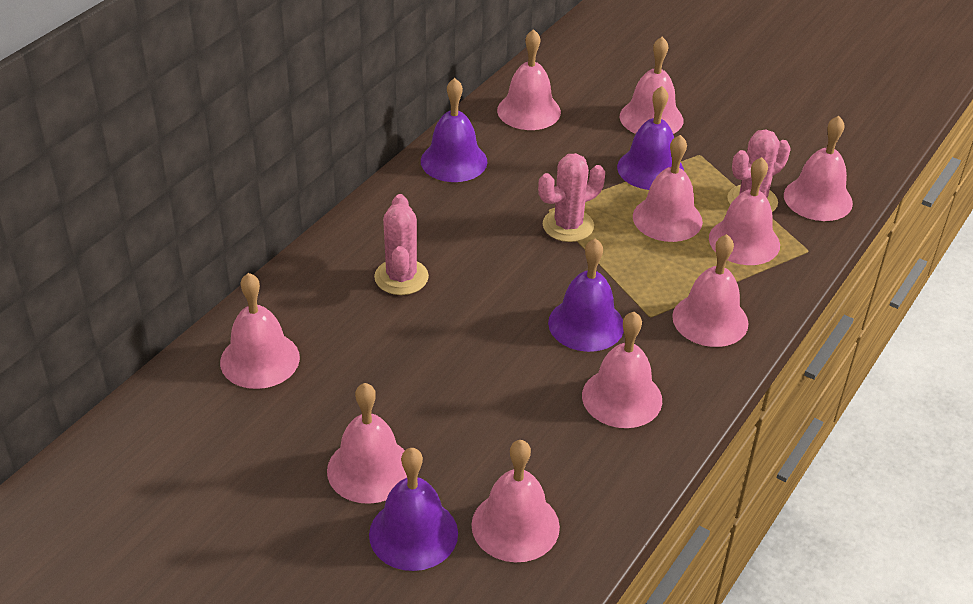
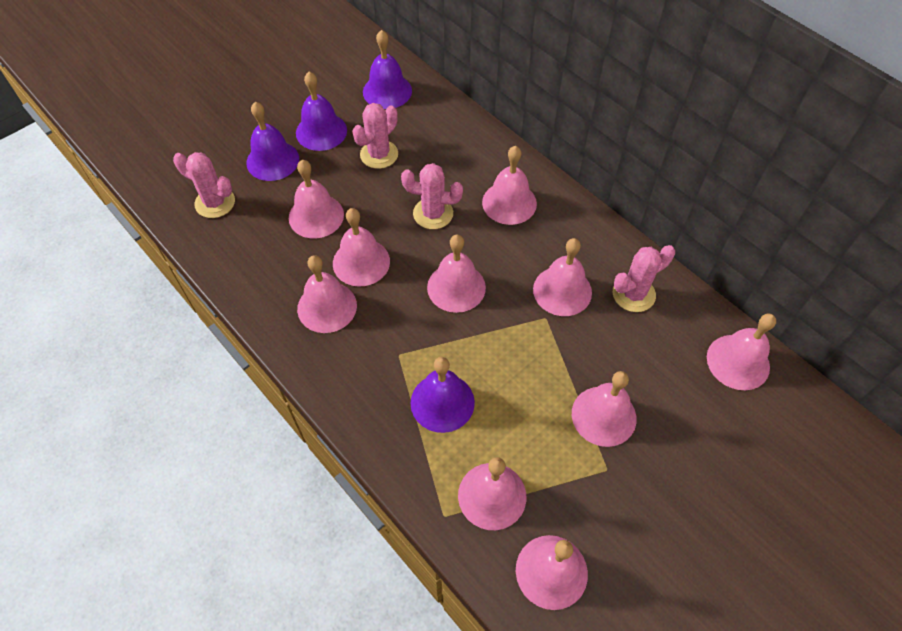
pink cactus: [374,194,429,295] [538,153,605,242] [727,129,791,212] = 3 -> [173,152,235,218] [352,103,398,169] [401,163,463,229] [613,245,675,312] = 4

